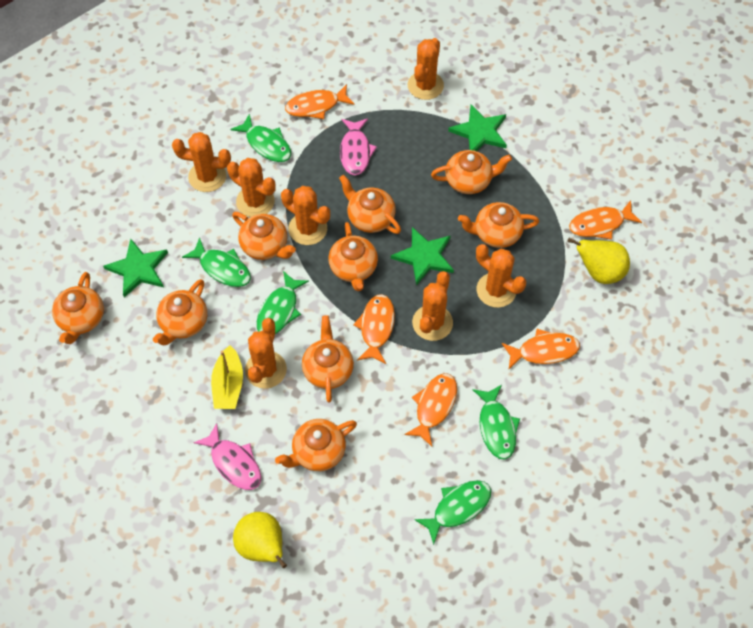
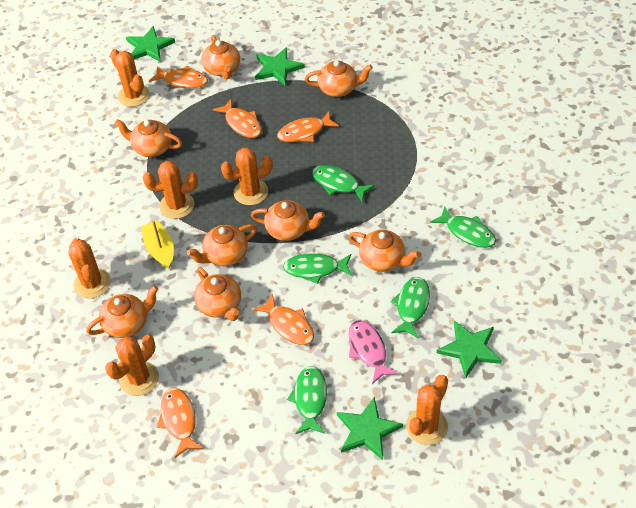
green star: [103,239,168,298] [391,227,454,285] [448,105,507,151] = 3 -> [126,26,175,62] [255,47,305,86] [337,397,403,460] [436,320,502,378] = 4
orange cactus: [172,132,231,192] [227,158,275,217] [245,318,287,389] [281,186,330,245] [408,38,444,100] [412,271,453,341] [476,244,526,308] = 7 -> [69,238,111,298] [105,335,159,396] [110,49,150,107] [143,161,198,219] [221,148,273,205] [406,375,448,445] = 6
orange teapot: [52,272,104,344] [153,279,207,345] [232,212,296,260] [275,419,357,471] [302,315,354,402] [328,222,378,291] [339,175,401,234] [431,150,512,194] [458,202,539,248] = 9 -> [86,286,158,338] [114,119,182,157] [187,224,257,266] [194,267,241,321] [201,35,240,79] [251,200,325,241] [305,60,373,97] [348,230,420,272] = 8
pink fish: [193,423,261,490] [340,119,377,175] = 2 -> [349,320,398,384] = 1
yellow pear: [233,512,287,568] [567,238,630,284] = 2 -> none = 0

